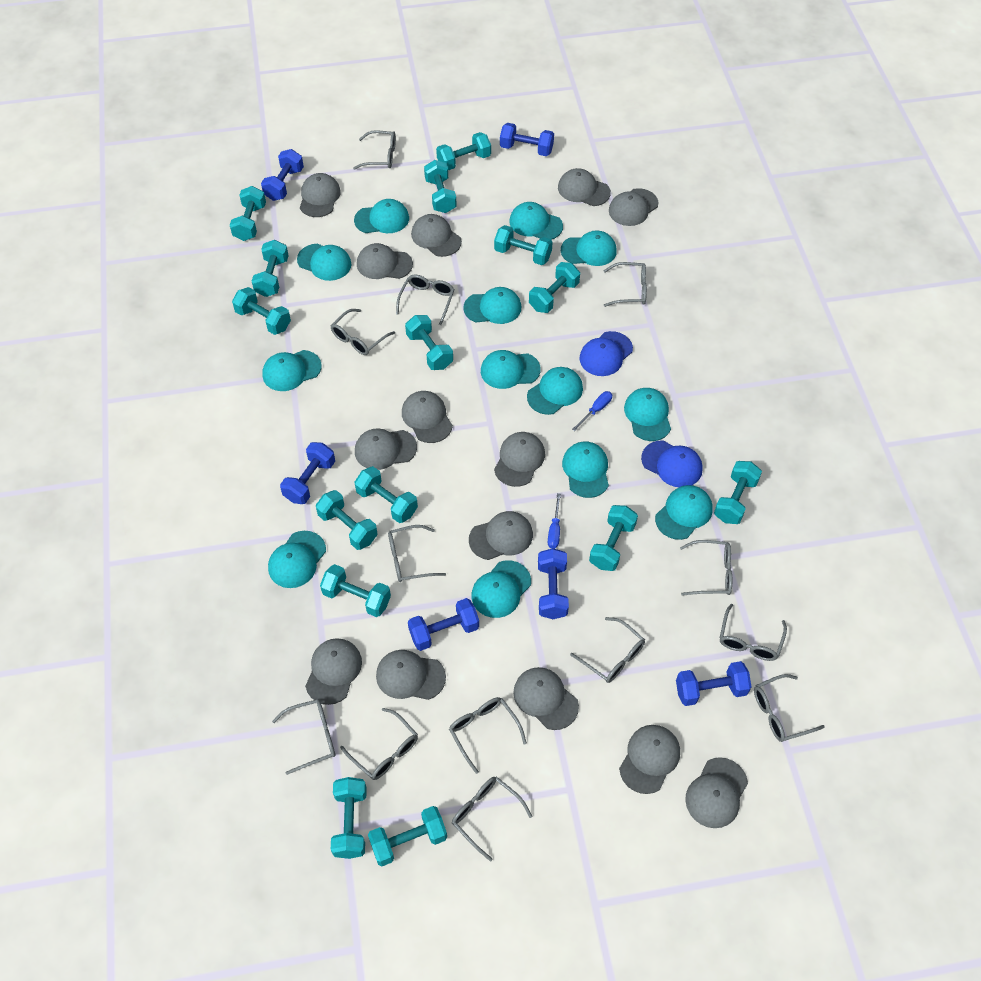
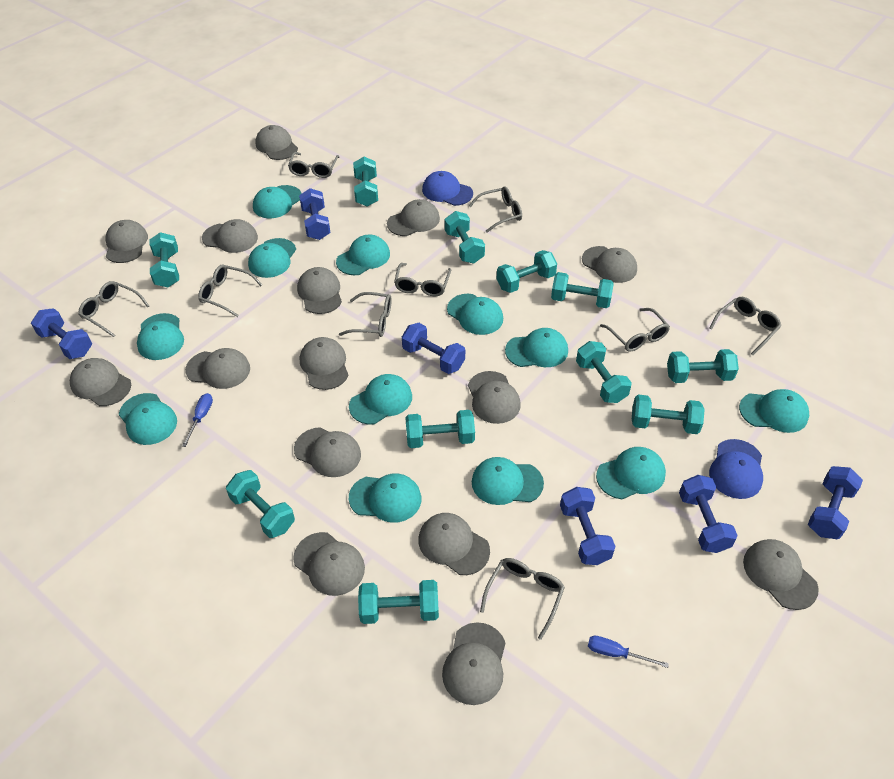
grey cap: [300,173,341,217] [305,638,362,705] [355,429,417,470] [357,243,413,279] [376,650,446,700] [402,391,453,443] [411,214,462,257] [469,511,533,560] [494,432,545,487] [513,667,579,730] [558,168,611,206] [609,188,659,226] [619,725,680,794] [685,757,748,828] = 14 -> [70,358,131,406] [106,220,148,263] [185,348,250,389] [202,219,258,253] [255,125,298,160] [293,532,365,596] [294,427,361,477] [297,267,342,314] [300,337,349,390] [387,199,440,236] [418,513,490,575] [442,622,506,705] [468,371,521,424] [582,246,637,283] [743,539,819,610] = 15
grey glasses: [272,699,335,775] [331,309,395,355] [340,708,418,780] [353,130,396,170] [388,525,446,582] [396,274,455,325] [449,697,527,774] [452,776,532,862] [570,617,645,683] [603,262,647,307] [680,540,732,596] [720,604,787,661] [754,674,825,742] = 13 -> [78,281,149,337] [198,265,262,317] [288,152,339,178] [339,292,392,337] [394,263,451,296] [469,186,522,233] [480,558,565,640] [600,308,670,352] [709,297,781,355] = 9
turquoise cap: [262,350,322,391] [268,531,326,588] [297,244,351,281] [354,199,409,233] [463,287,521,324] [471,560,531,618] [481,350,541,389] [509,202,563,240] [527,367,583,415] [561,230,617,266] [562,441,609,498] [624,388,671,441] [655,485,713,540] = 13 -> [119,393,177,445] [137,313,184,360] [248,238,296,278] [253,185,302,218] [336,235,390,275] [349,374,412,425] [349,473,421,523] [447,294,503,335] [472,457,544,505] [505,328,568,367] [596,447,666,499] [739,389,809,433] = 12
turquoise dumbbell: [230,186,266,241] [232,287,291,335] [252,240,289,297] [316,490,378,550] [320,564,391,617] [331,777,367,859] [354,466,418,523] [368,806,447,866] [405,315,453,370] [424,160,457,213] [436,132,491,170] [494,225,553,265] [529,262,580,313] [589,505,638,571] [714,461,762,524] = 15 -> [149,232,179,287] [226,470,295,538] [353,157,378,207] [358,580,439,624] [405,410,475,448] [445,211,485,263] [497,250,557,293] [551,272,614,308] [576,341,632,403] [632,395,705,434] [667,349,739,383] = 11

